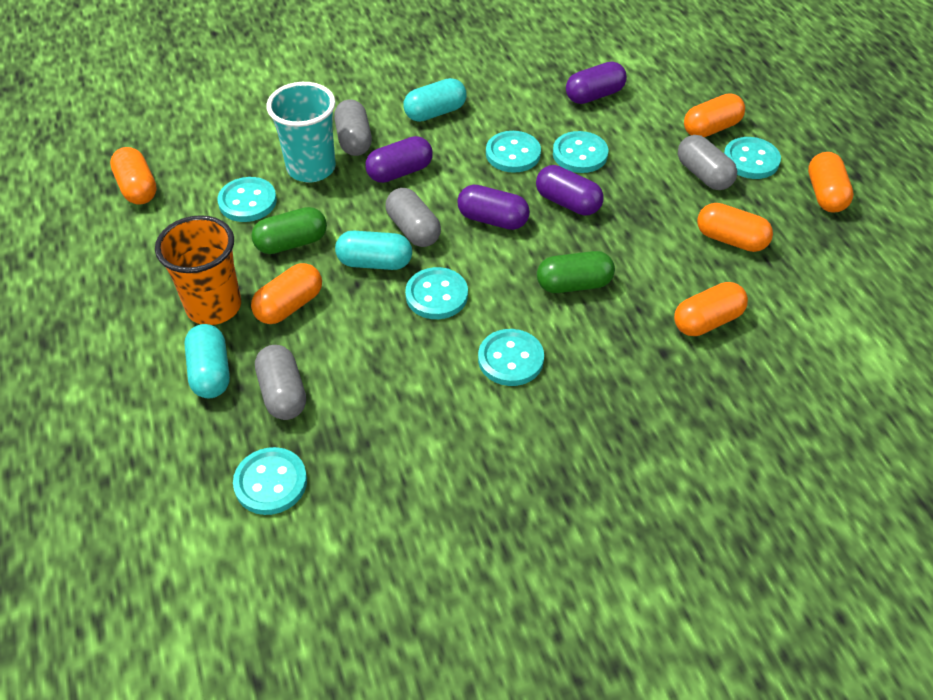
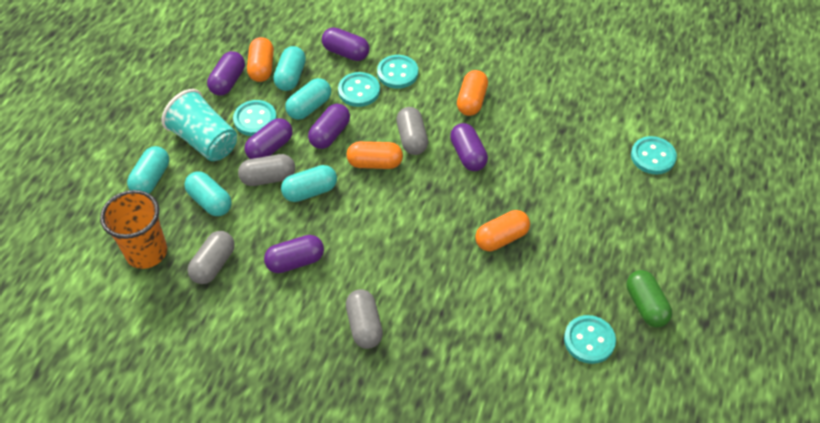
green capsule: [251,207,327,254] [537,251,615,293] = 2 -> [626,270,672,328] = 1
orange capsule: [110,147,157,205] [251,263,322,324] [674,282,748,336] [684,93,745,137] [697,203,773,252] [808,152,854,212] = 6 -> [247,37,274,82] [347,141,403,169] [457,70,488,116] [475,210,530,251] = 4
purple capsule: [365,136,433,183] [457,185,530,230] [536,165,604,216] [566,62,627,104] = 4 -> [207,51,245,96] [245,118,292,159] [264,235,324,273] [308,104,350,149] [322,27,369,61] [450,123,488,171] = 6
turquoise button: [217,177,277,222] [233,447,307,515] [405,267,468,319] [478,329,544,386] [486,131,541,173] [553,131,608,173] [724,137,781,179] = 7 -> [233,100,277,136] [338,72,380,107] [377,55,418,89] [564,315,616,364] [631,136,677,174] = 5
turquoise capsule: [184,324,230,398] [335,231,412,270] [403,78,467,122] = 3 -> [127,146,169,193] [184,171,232,216] [273,46,306,91] [281,165,337,202] [285,78,331,120] = 5

